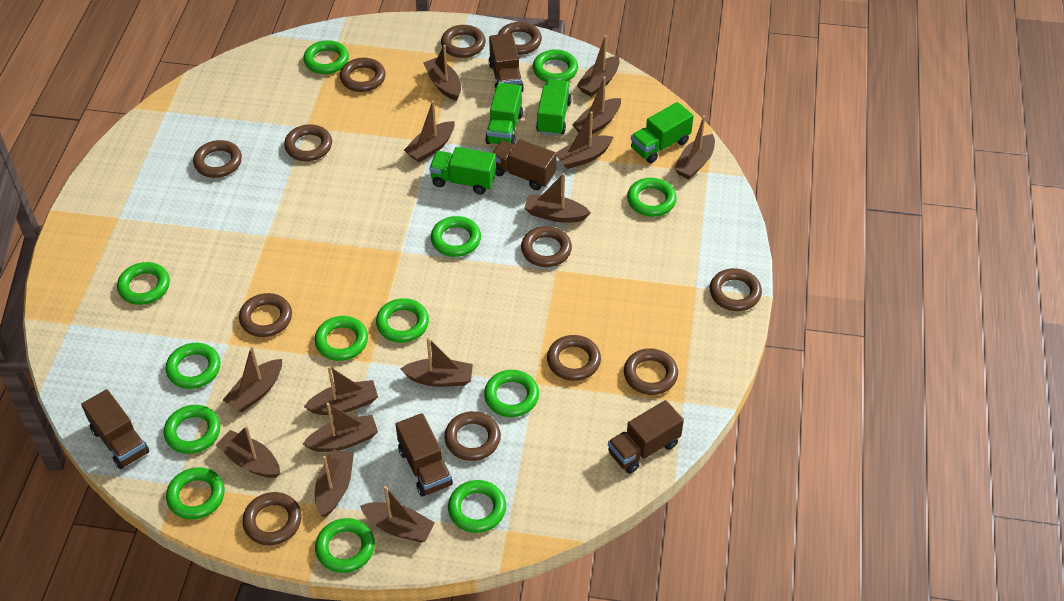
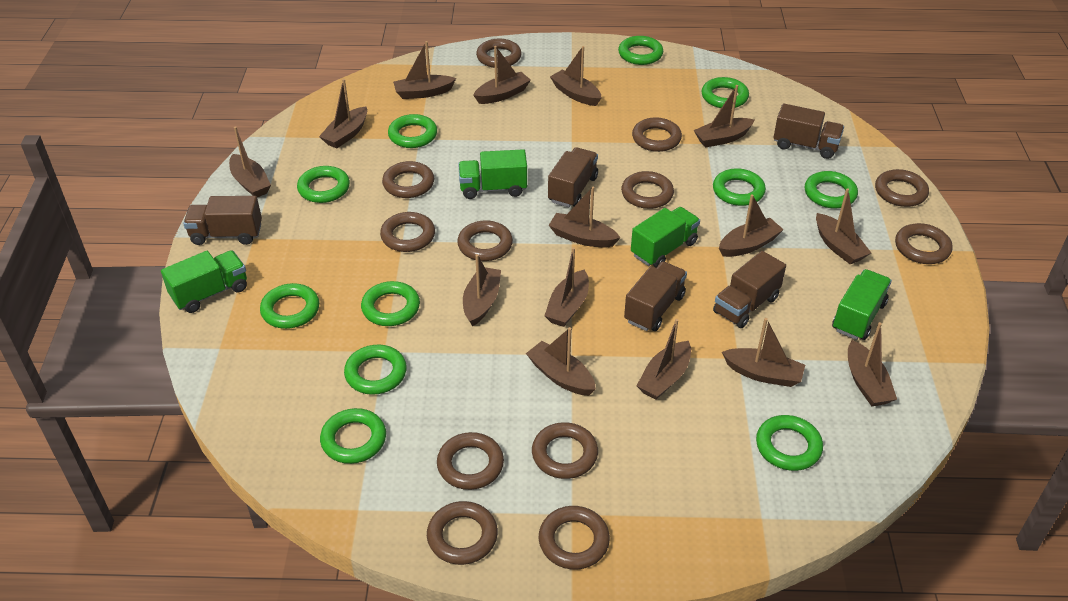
brown boat: [216,426,280,478] [223,346,282,412] [303,403,378,452] [304,366,378,415] [315,449,354,517] [360,486,435,542] [400,337,473,387] [404,101,455,163] [423,45,461,101] [525,173,591,223] [556,112,613,169] [572,76,621,134] [577,35,620,97] [674,116,715,179] = 14 -> [229,126,271,197] [319,79,367,148] [393,41,456,99] [463,254,501,327] [473,46,531,104] [526,327,596,396] [544,247,589,327] [549,187,620,247] [550,46,601,106] [637,319,691,400] [694,85,754,148] [719,194,784,257] [722,318,805,387] [816,188,871,264] [848,322,897,406] = 15
green ring: [117,262,170,305] [164,405,220,454] [166,343,221,389] [166,467,225,520] [303,40,349,74] [314,316,368,361] [315,518,375,573] [376,298,429,343] [431,216,481,257] [448,480,506,533] [484,370,539,417] [533,49,578,82] [627,178,677,217] = 13 -> [260,283,319,329] [297,166,350,203] [320,408,386,464] [344,345,407,395] [361,281,420,326] [388,114,437,148] [618,36,663,65] [702,77,749,108] [713,168,766,206] [756,415,823,471] [805,171,858,208] = 11

